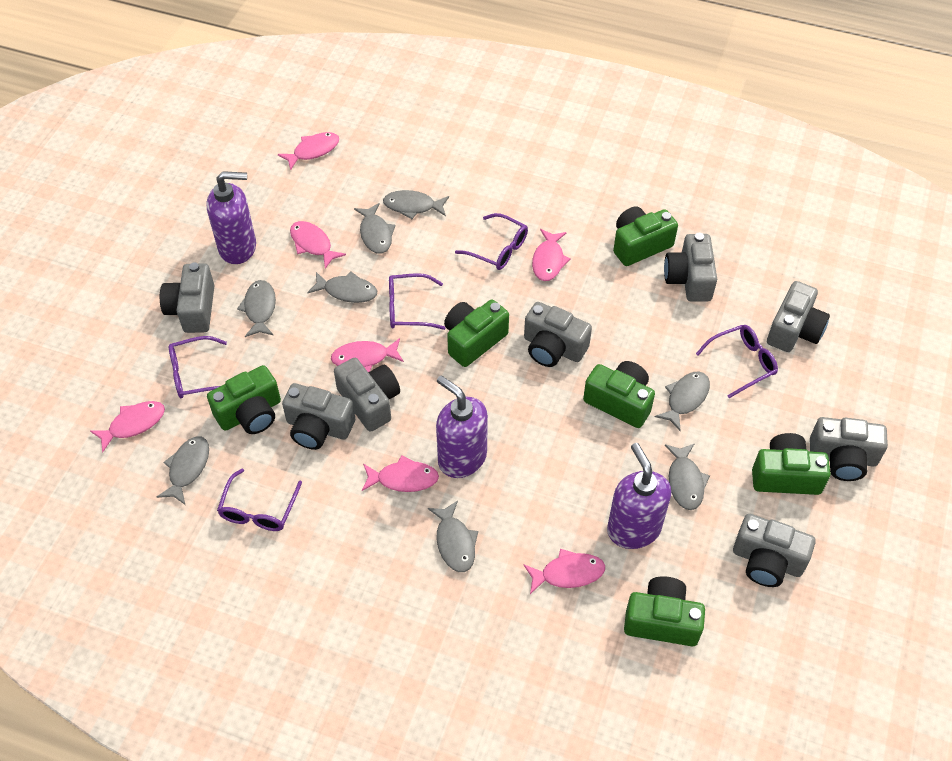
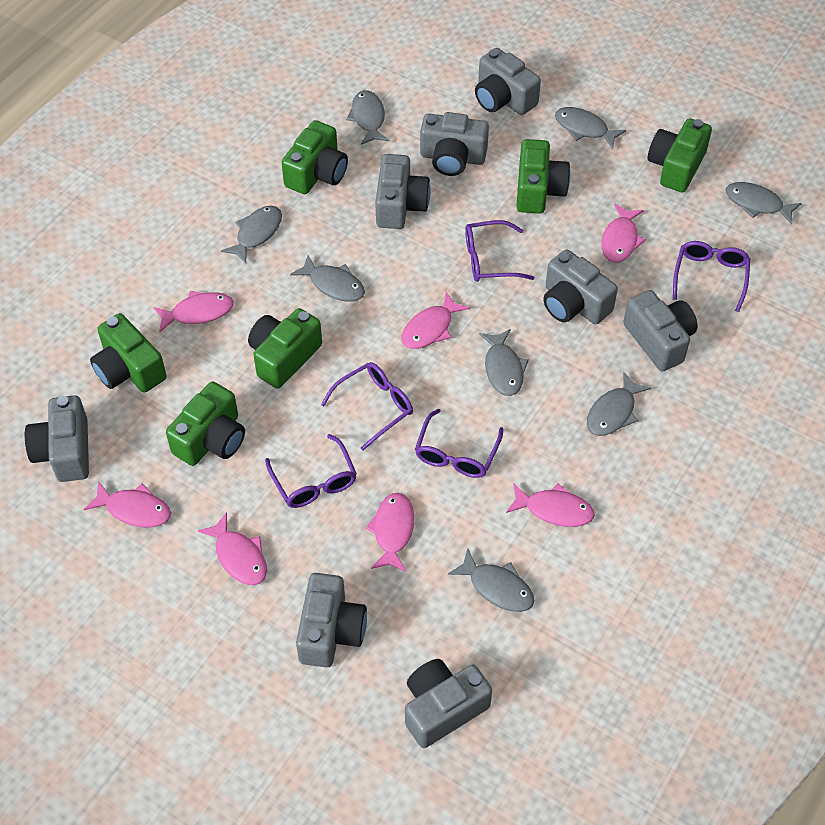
purple soap dispenser: [206,171,256,264] [436,376,488,478] [607,443,671,549] = 3 -> none = 0

